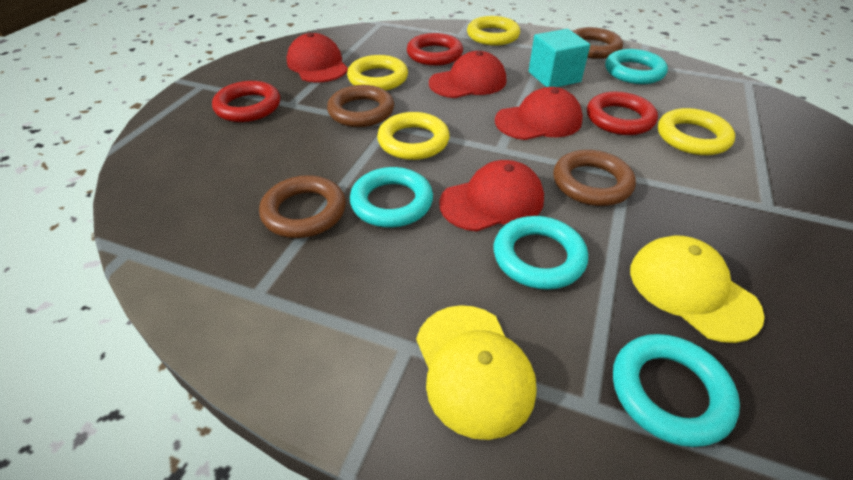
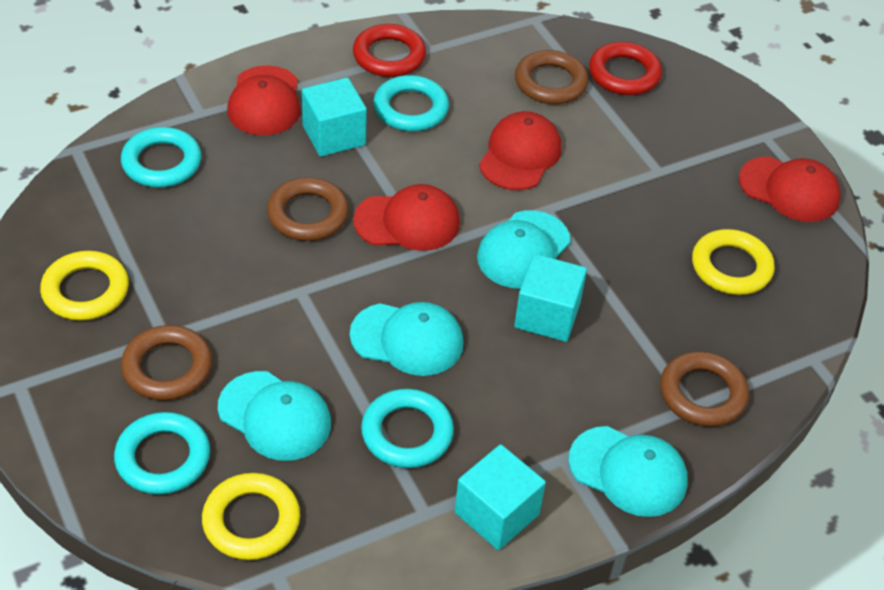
red ring: [212,81,280,122] [407,33,463,66] [587,92,658,135] = 3 -> [353,24,426,77] [589,42,662,95] = 2
turquoise cap: none = 0 -> [218,371,331,461] [350,302,464,376] [477,210,571,288] [569,426,688,517] = 4
turquoise cube: [529,29,590,87] = 1 -> [302,78,367,157] [455,444,546,550] [514,254,587,342] = 3
yellow cap: [416,305,537,440] [630,235,765,343] = 2 -> none = 0
yellow ring: [347,55,408,91] [377,112,450,160] [467,16,520,46] [658,108,735,155] = 4 -> [40,251,129,321] [202,473,300,560] [692,229,775,295] = 3

